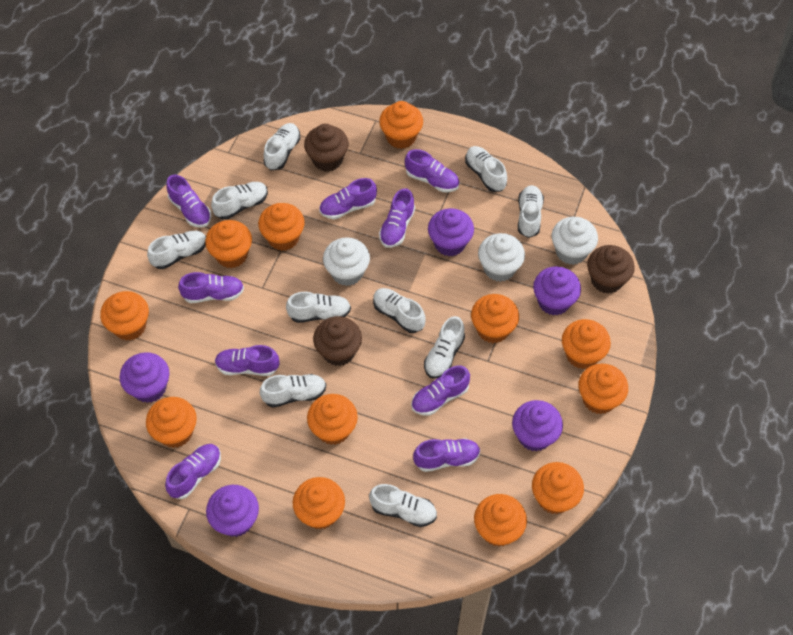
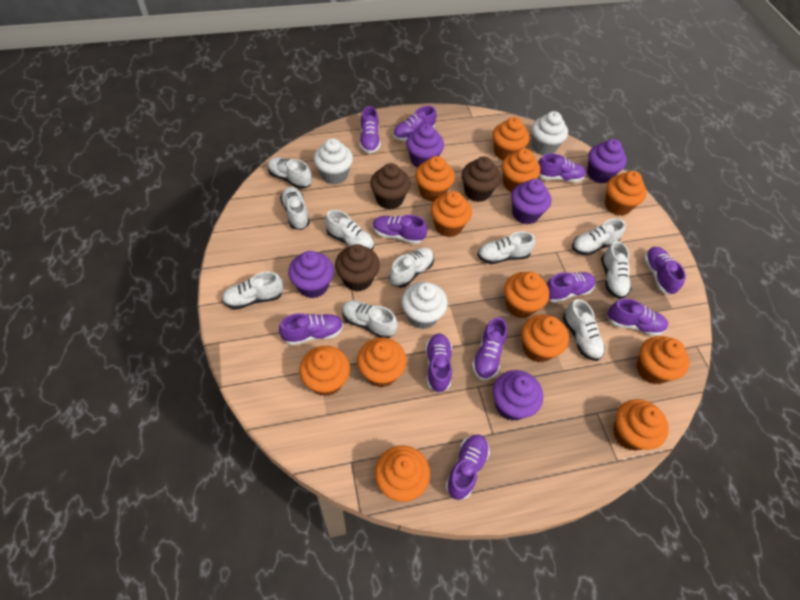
purple shoe: [165,444,221,499] [166,175,211,228] [178,272,244,303] [215,345,279,376] [319,178,377,219] [379,188,415,248] [405,149,459,192] [411,366,470,416] [413,438,480,472] = 9 -> [279,313,343,345] [360,106,380,154] [373,215,427,244] [393,106,436,141] [425,333,452,393] [445,434,490,500] [472,317,507,380] [538,153,586,182] [547,272,596,303] [607,299,668,336] [644,247,686,295] = 11

